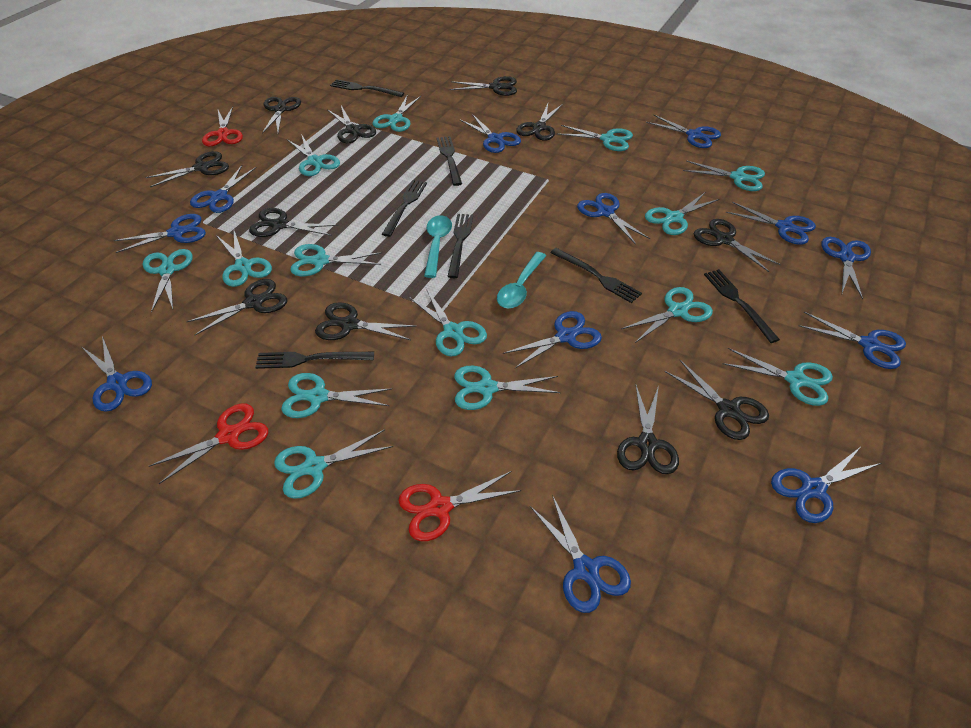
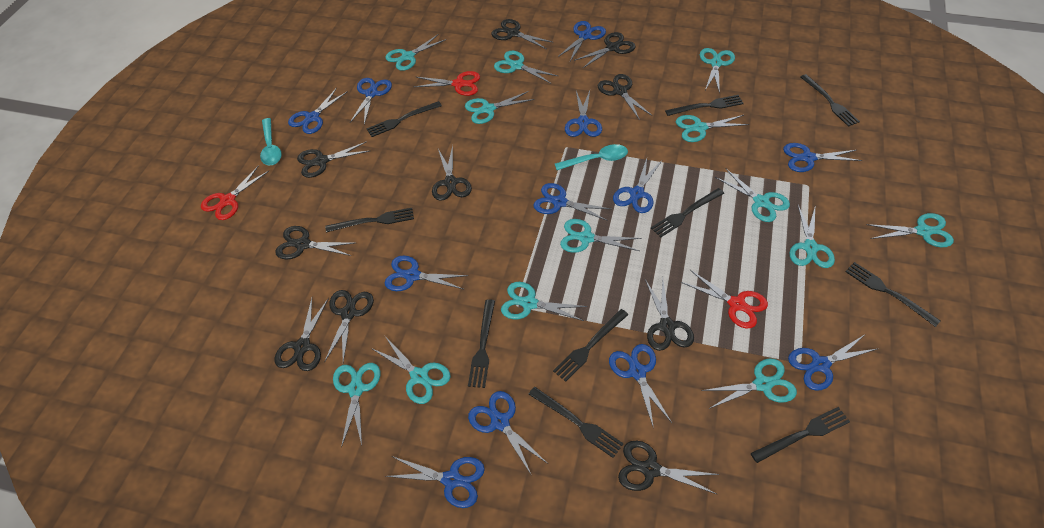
black fork: [255,352,374,369] [330,79,404,97] [382,180,427,237] [437,136,462,186] [447,214,473,278] [550,248,642,303] [704,269,780,343] = 7 -> [325,208,414,233] [366,101,442,137] [468,299,495,388] [528,387,624,458] [553,309,628,382] [651,188,724,237] [665,95,744,116] [751,407,850,463] [801,74,860,127] [845,262,940,327] = 10
black scissors: [145,151,229,187] [187,279,287,335] [249,208,338,237] [262,97,301,134] [315,302,417,340] [327,106,376,143] [450,76,517,96] [516,104,563,141] [617,385,679,474] [665,360,769,440] [694,219,781,272] = 11 -> [275,226,355,260] [275,298,329,371] [297,141,369,178] [324,290,374,362] [432,145,472,201] [491,19,554,49] [574,32,636,68] [598,74,652,120] [618,441,720,495] [645,278,694,351] = 10
turquoise scissors: [143,249,193,313] [216,231,272,287] [274,429,393,499] [281,373,392,418] [287,134,340,176] [290,244,382,276] [372,94,421,132] [409,288,487,356] [454,366,561,410] [558,125,633,151] [621,287,713,343] [645,193,719,235] [683,160,765,191] [722,348,833,406] = 14 -> [333,363,380,448] [371,335,451,404] [385,34,447,71] [465,91,534,124] [494,51,558,84] [501,282,588,321] [560,219,642,253] [676,115,750,142] [700,48,735,94] [701,359,797,409] [715,169,790,222] [789,205,835,268] [866,213,954,247] = 13

